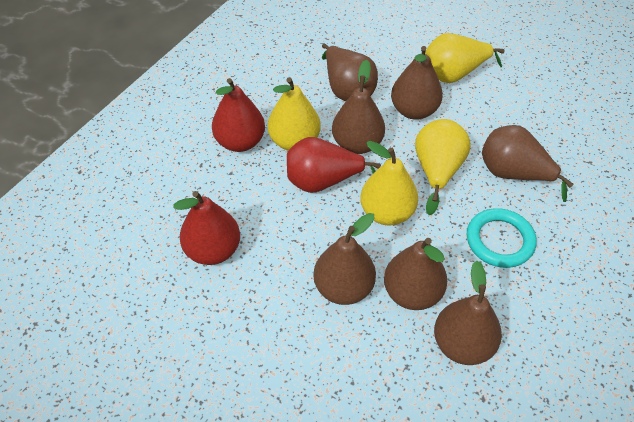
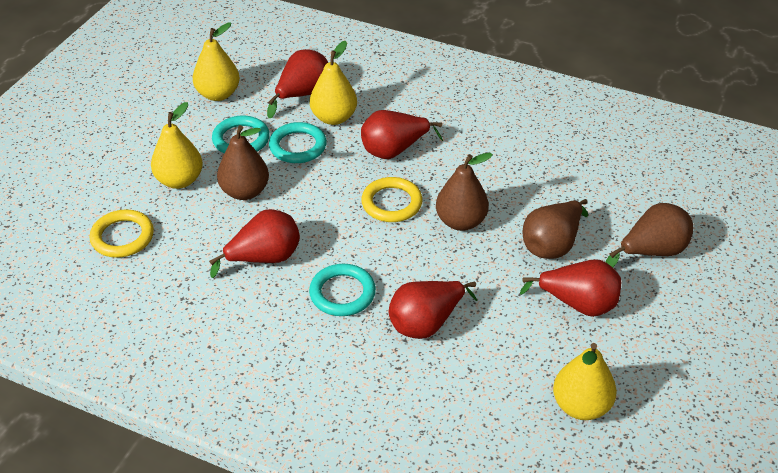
brown pear: [313,213,376,305] [322,44,378,101] [332,60,385,154] [384,238,447,310] [391,46,443,120] [434,260,502,365] [482,125,574,202] = 7 -> [217,125,269,200] [436,153,493,231] [523,199,588,259] [606,203,693,267] = 4
red pear: [173,191,240,265] [212,78,265,152] [287,137,381,193] = 3 -> [209,209,300,278] [267,49,328,118] [361,110,443,159] [388,281,477,339] [520,259,621,317] = 5
turquoise ring: [467,208,537,268] = 1 -> [212,115,270,153] [269,122,327,163] [309,264,376,316] = 3
yellow ring: none = 0 -> [89,210,154,258] [361,177,423,222] = 2

